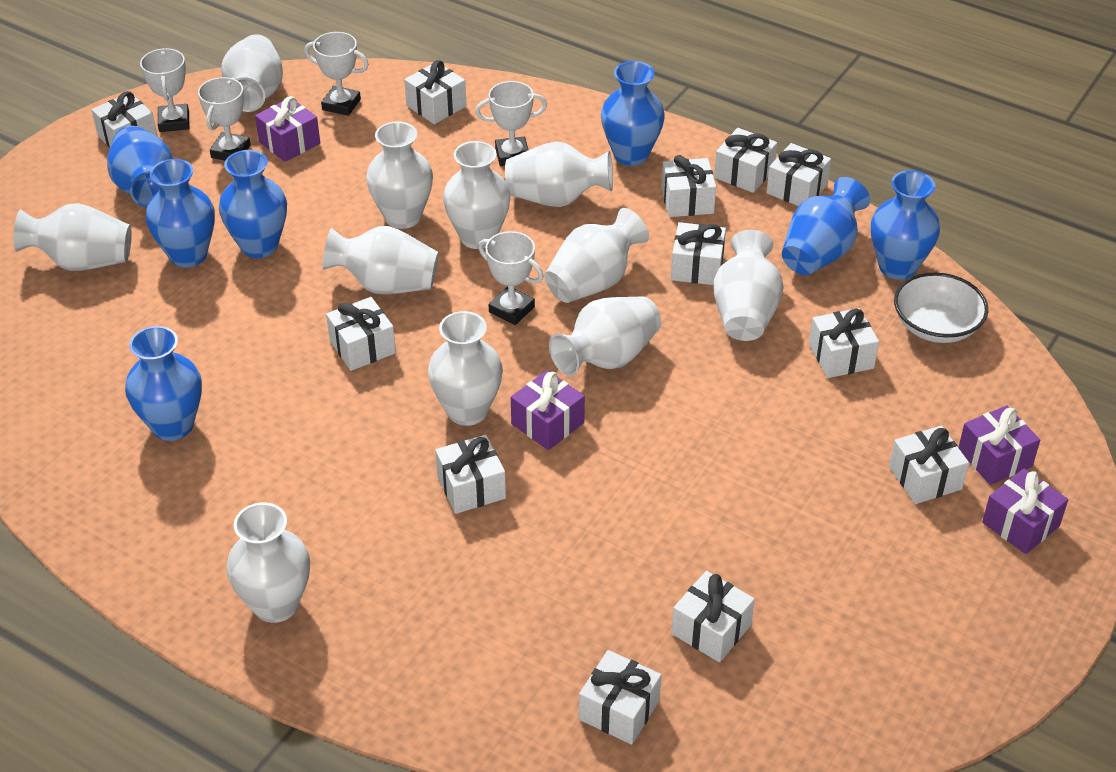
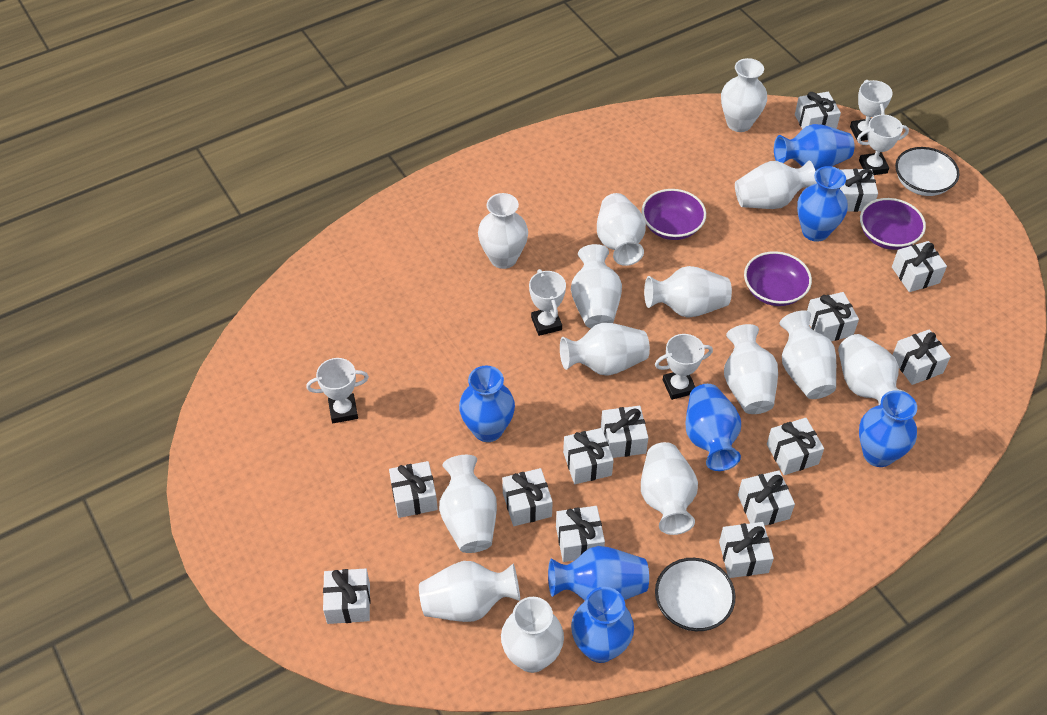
purple bowl: none = 0 -> [641,189,706,240] [744,251,812,306] [860,198,926,250] = 3
purple gift: [255,96,320,162] [511,370,585,450] [958,405,1040,485] [982,469,1068,554] = 4 -> none = 0
white bowl: [894,273,988,343] = 1 -> [655,558,736,631] [895,147,959,196] = 2
white gift: [92,91,158,148] [326,297,396,371] [404,60,466,124] [435,435,506,514] [579,650,662,745] [661,155,716,217] [671,222,726,285] [672,571,755,662] [714,128,777,193] [766,143,831,206] [809,308,879,378] [889,426,969,504] = 12 -> [323,568,370,624] [389,461,438,518] [502,468,553,526] [556,506,605,562] [563,428,614,484] [601,406,648,458] [719,522,774,578] [738,470,795,526] [767,418,824,475] [795,92,841,129] [807,292,859,341] [839,169,878,212] [892,241,947,292] [893,329,951,385] = 14
white vase: [13,203,132,271] [221,34,283,112] [227,503,310,623] [323,226,439,294] [366,121,433,229] [428,311,503,426] [443,141,511,249] [505,141,613,207] [544,208,649,303] [549,296,661,376] [713,230,784,341] = 11 -> [419,561,520,622] [439,455,497,553] [478,193,528,269] [501,597,564,673] [560,323,650,376] [571,244,622,328] [597,193,646,266] [641,442,698,535] [644,266,732,318] [721,58,767,132] [724,324,778,414] [735,160,817,209] [779,310,836,399] [838,334,909,405] = 14

